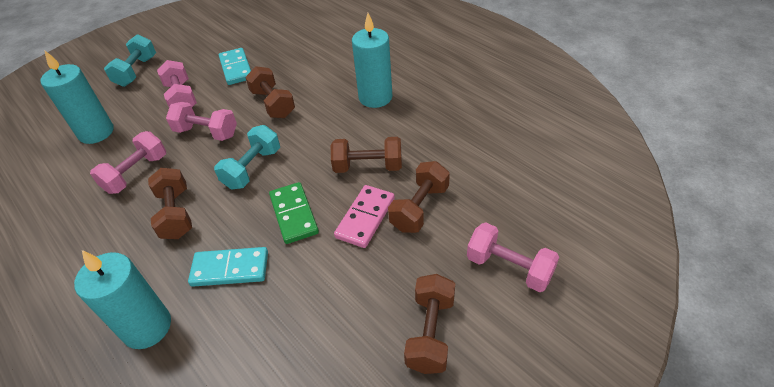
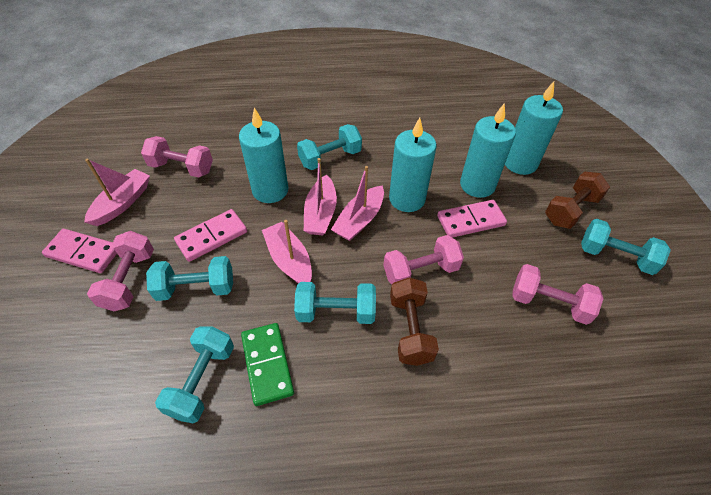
brown dumbbell: [148,168,192,239] [245,66,295,118] [331,137,402,173] [388,161,450,233] [404,274,455,374] = 5 -> [390,277,439,366] [545,171,610,229] = 2
pink boat: none = 0 -> [84,159,150,226] [262,220,312,284] [304,158,337,235] [331,166,384,241] = 4
pink domino: [334,185,395,248] = 1 -> [42,229,117,273] [174,209,247,262] [437,200,507,238] = 3
turquoise candle: [40,50,114,144] [74,250,171,349] [352,13,392,108] = 3 -> [239,108,288,203] [389,117,437,212] [460,103,516,198] [505,81,563,175] = 4
turquoise domino: [188,247,268,287] [219,48,251,85] = 2 -> none = 0
turquoise dumbbell: [104,34,156,87] [214,125,280,190] = 2 -> [146,256,233,301] [155,327,234,423] [294,282,376,324] [297,124,362,170] [581,219,671,275] = 5

